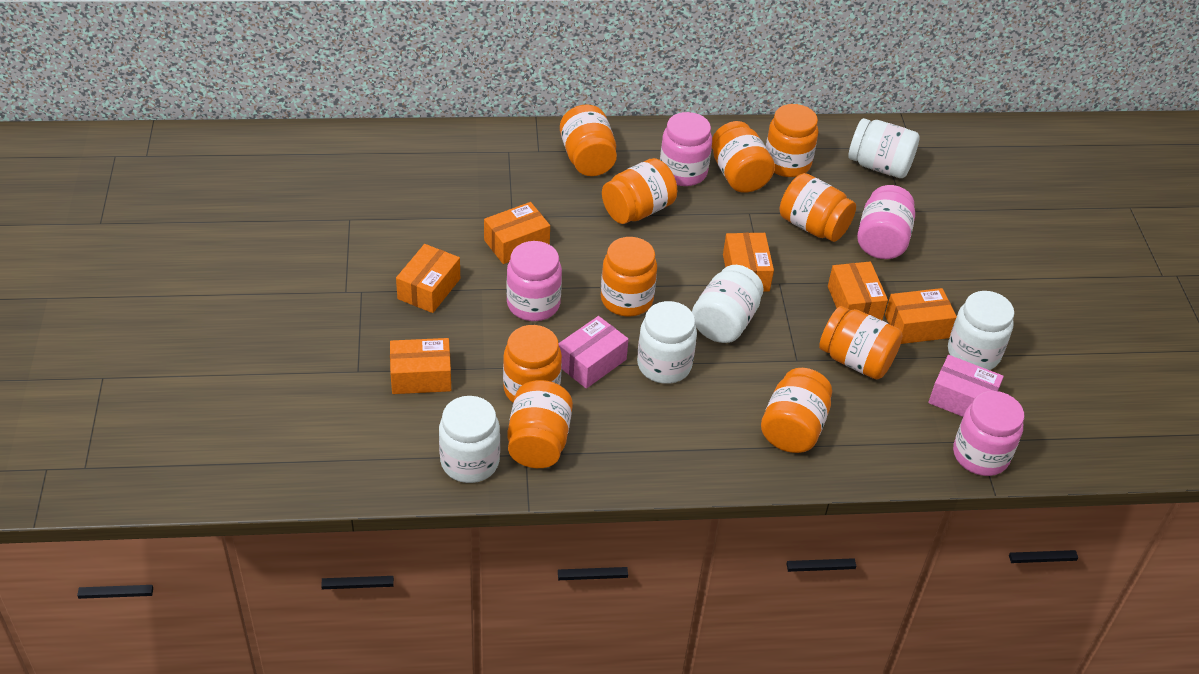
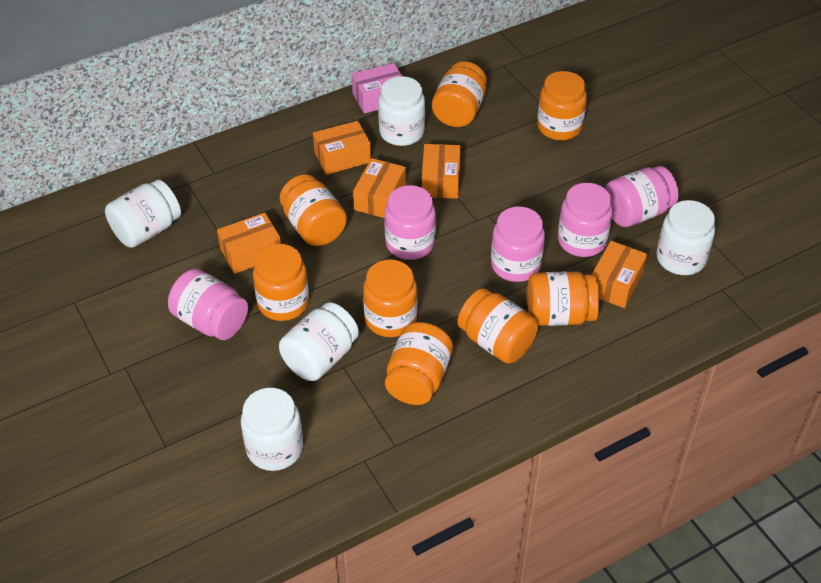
orange box: [390,338,451,394] [396,244,460,313] [484,202,550,264] [723,233,774,292] [828,262,888,320] [885,288,957,344] = 6 -> [217,212,281,274] [313,121,371,175] [353,158,406,218] [422,144,460,199] [592,241,648,308] = 5
orange jar: [503,325,562,403] [507,380,573,468] [560,104,617,176] [601,237,657,317] [602,158,677,224] [712,121,775,193] [761,368,832,453] [766,104,818,177] [780,173,856,242] [819,306,903,379] = 10 -> [253,244,309,321] [280,174,347,246] [363,260,418,337] [385,322,453,405] [432,61,487,127] [458,288,538,364] [527,272,599,326] [537,71,587,140] = 8
pink box: [559,316,629,389] [928,355,1004,417] = 2 -> [352,63,402,114] = 1
pink jar: [506,241,562,321] [660,112,712,186] [857,185,915,259] [953,391,1024,476] = 4 -> [168,269,248,340] [384,185,436,260] [491,207,545,282] [558,183,613,257] [605,166,678,227] = 5

